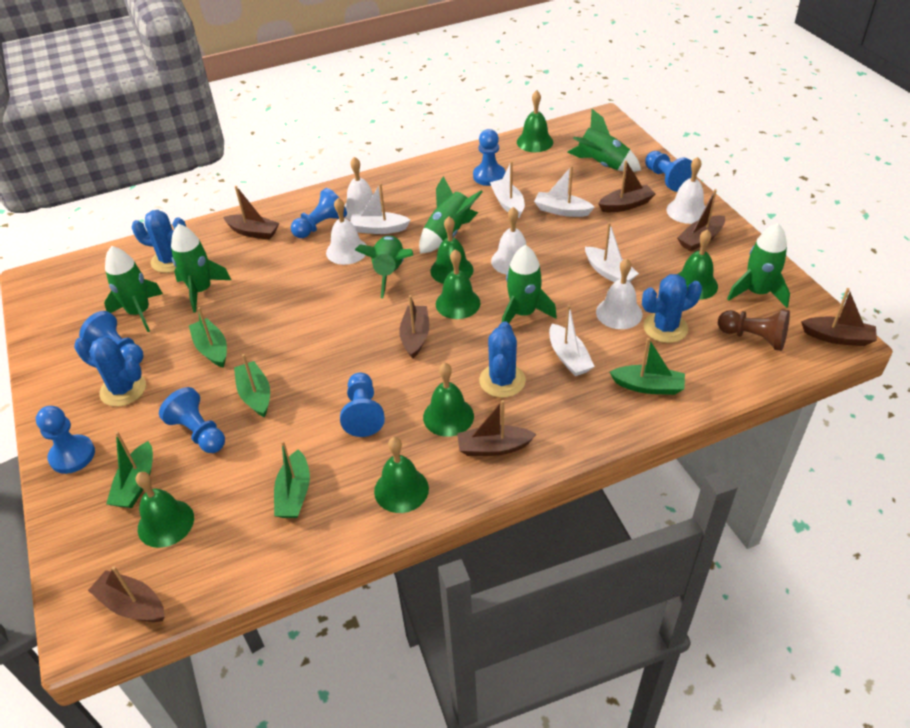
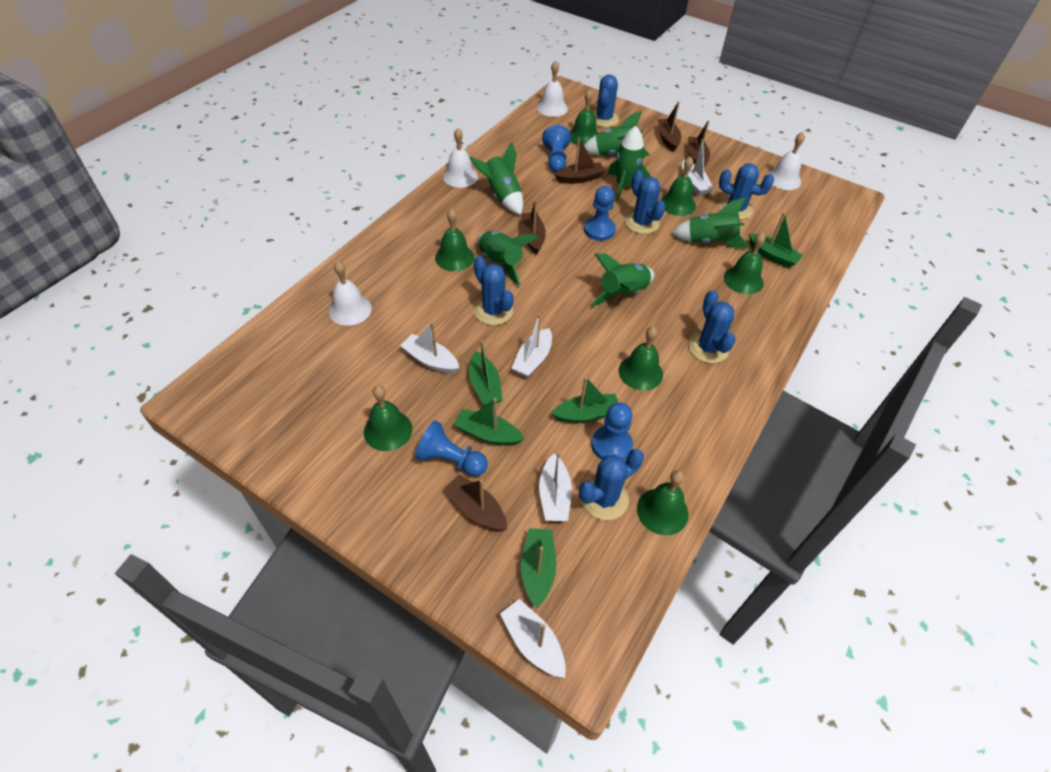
blue cactus: [74,337,146,407] [132,210,186,273] [479,321,526,398] [642,274,702,343] = 4 -> [474,256,514,325] [579,449,644,520] [593,75,619,127] [625,170,666,234] [688,290,735,363] [719,163,774,220] = 6
blue pawn: [36,406,95,474] [79,311,143,364] [159,387,225,453] [291,188,347,238] [340,373,385,437] [473,129,505,186] [645,151,692,192] = 7 -> [415,420,488,477] [542,125,571,173] [584,186,616,241] [591,402,633,460] = 4
brown boat: [88,566,165,622] [223,186,279,240] [399,295,429,359] [457,400,536,456] [598,160,655,212] [677,189,725,252] [801,288,877,346] = 7 -> [444,474,507,531] [521,199,546,254] [554,138,605,184] [658,101,681,152] [688,120,710,166] = 5
brown pawn: [718,309,790,351] = 1 -> none = 0
green rocket: [104,246,163,332] [171,224,231,312] [355,236,413,298] [419,176,483,254] [502,245,557,323] [568,109,641,172] [727,223,790,308] = 7 -> [470,142,523,215] [477,231,539,285] [584,111,650,156] [590,253,654,307] [608,126,650,201] [672,197,749,248] = 6
white bell: [326,198,366,265] [344,157,382,220] [491,207,527,275] [596,258,642,329] [666,157,706,224] = 5 -> [329,261,372,326] [443,128,478,188] [537,61,568,117] [767,132,805,190] = 4

